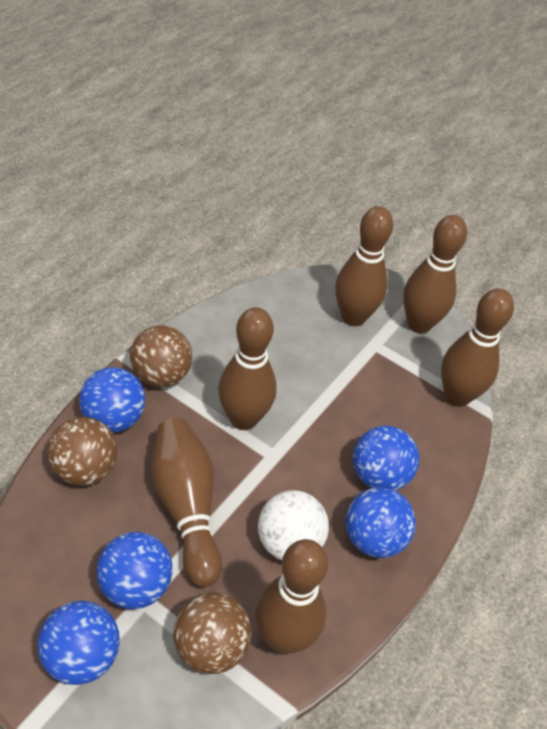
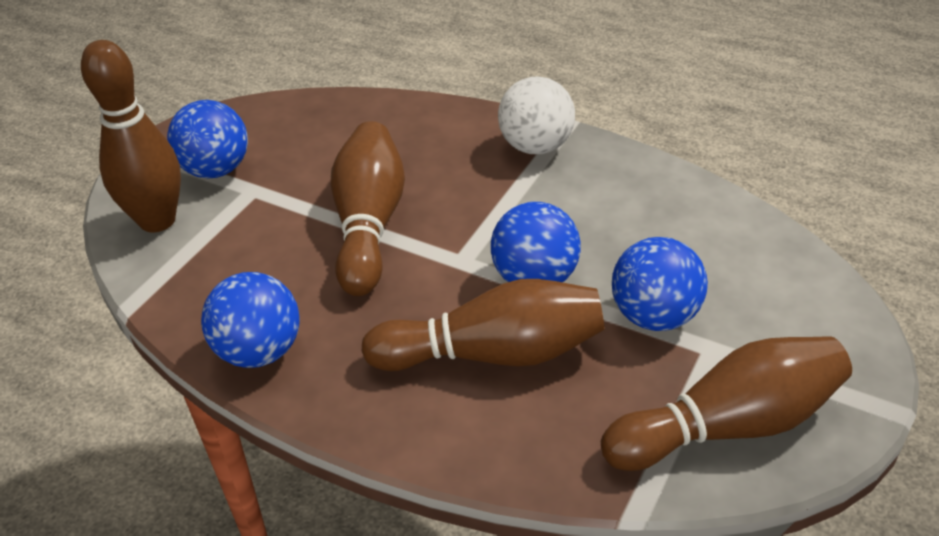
blue ball: [37,601,120,685] [79,367,145,433] [96,532,172,609] [346,487,416,558] [353,426,419,491] = 5 -> [167,100,248,178] [201,272,300,368] [491,202,581,282] [612,237,708,331] = 4
brown ball: [47,417,117,486] [130,325,192,387] [173,592,252,674] = 3 -> none = 0
brown bowling pin: [152,418,222,587] [218,307,277,430] [256,539,328,654] [335,206,393,326] [403,215,467,334] [441,288,514,407] = 6 -> [81,40,181,232] [331,121,405,296] [362,279,604,371] [601,336,852,471] = 4

